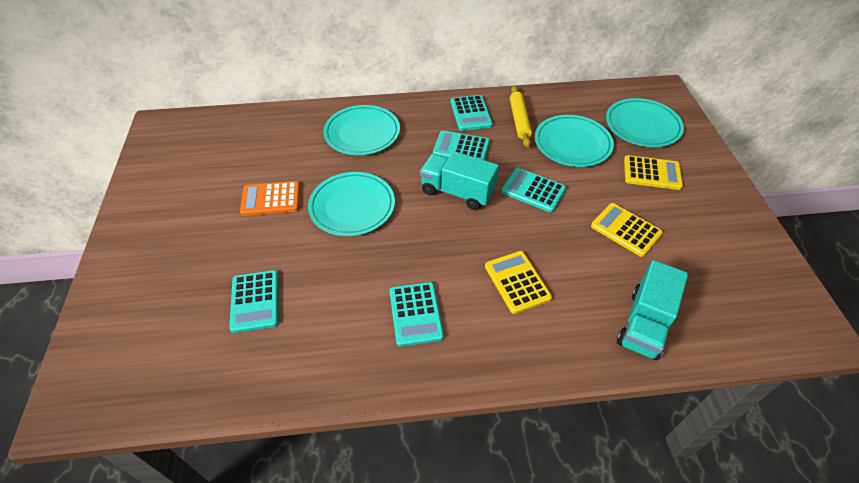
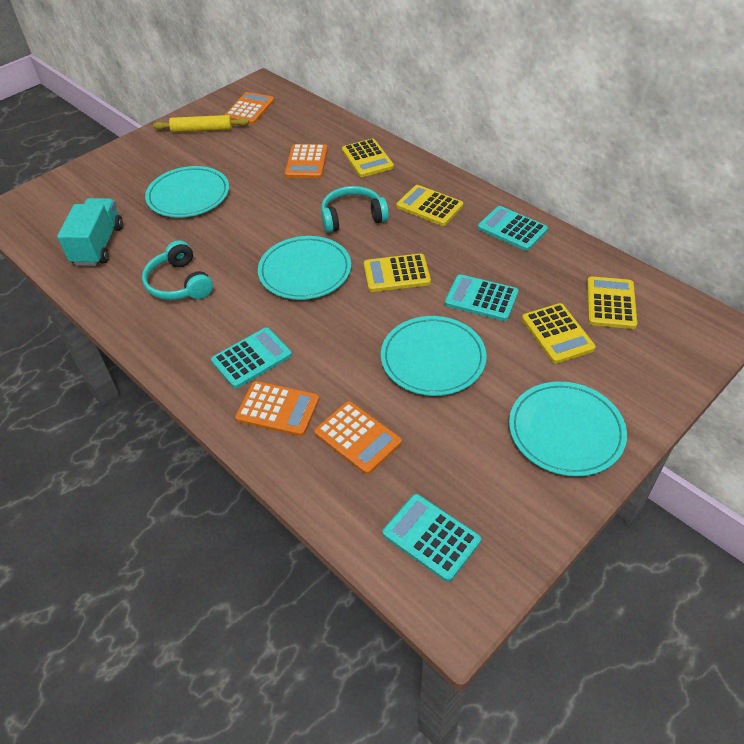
orange calculator: [240,181,300,216] = 1 -> [225,92,274,124] [235,381,319,436] [285,144,328,178] [314,401,402,475] = 4
turquoise calculator: [229,270,279,333] [389,282,444,347] [433,131,490,160] [450,95,493,131] [501,168,566,212] = 5 -> [211,327,292,389] [383,494,481,582] [445,274,518,321] [478,206,548,251] = 4
turquoise headphones: none = 0 -> [142,240,213,300] [321,186,389,233] = 2
turquoise truck: [420,151,499,210] [617,260,688,361] = 2 -> [57,198,123,266] = 1
yellow calculator: [485,251,552,314] [591,203,663,257] [624,155,683,190] = 3 -> [342,139,394,177] [364,254,431,292] [397,185,463,226] [522,303,596,364] [587,276,637,329] = 5

